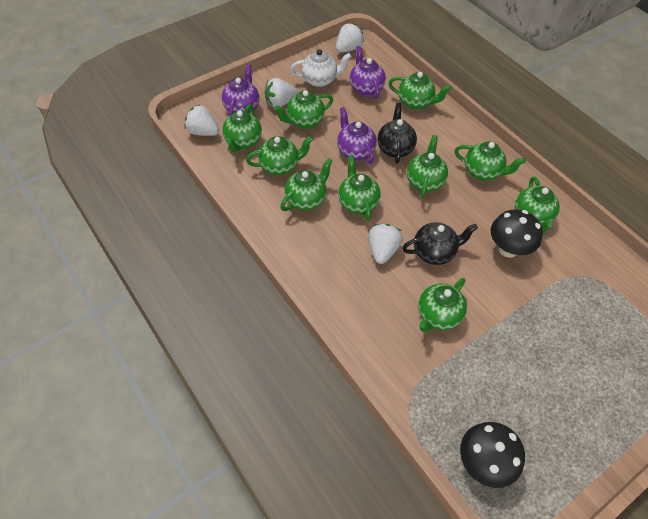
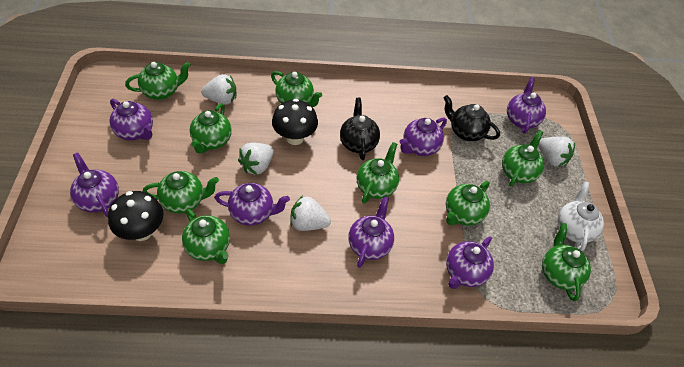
green teapot: [222,104,262,152] [246,136,313,175] [274,90,333,129] [280,158,332,211] [338,155,381,221] [389,72,452,110] [407,135,448,198] [418,278,467,332] [455,142,526,181] [515,177,560,233] = 10 -> [125,62,191,100] [143,171,219,213] [182,208,230,264] [190,103,232,154] [271,71,322,107] [357,142,399,204] [446,181,490,226] [502,130,544,186] [542,223,591,301] = 9
purple teapot: [222,64,259,116] [337,107,377,164] [349,46,386,99] = 3 -> [70,153,119,217] [110,99,153,140] [215,183,290,226] [348,196,394,268] [399,118,447,156] [446,236,494,289] [507,77,546,134] = 7

